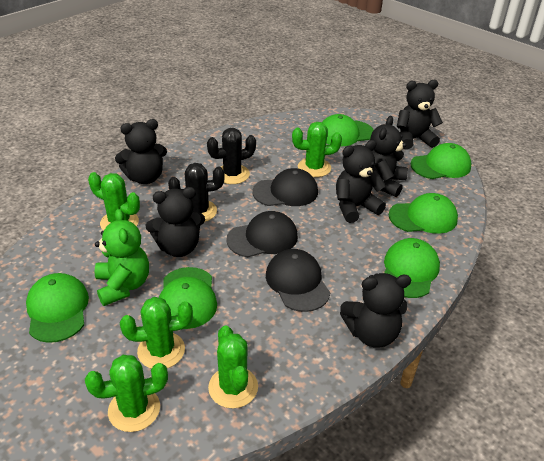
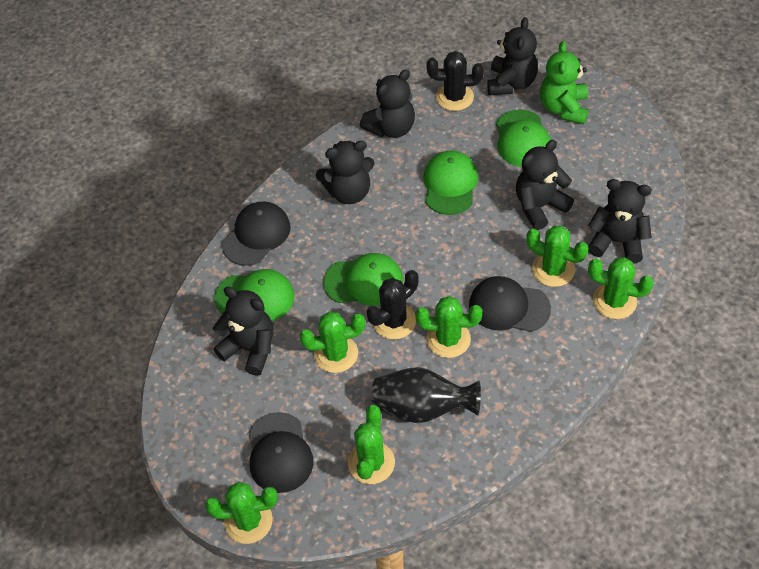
black vase: none = 0 -> [372,367,481,423] = 1
green cactus: [85,355,168,432] [88,172,140,231] [120,297,193,369] [208,325,258,409] [292,122,342,177] = 5 -> [205,482,278,544] [299,312,365,373] [348,405,395,484] [415,296,482,358] [526,225,589,287] [588,257,654,319] = 6
green cap: [26,273,89,343] [159,267,217,329] [322,114,374,146] [384,238,440,298] [389,193,458,234] [411,143,472,179] = 6 -> [214,269,294,321] [323,253,403,306] [423,151,478,215] [496,110,551,167] = 4

